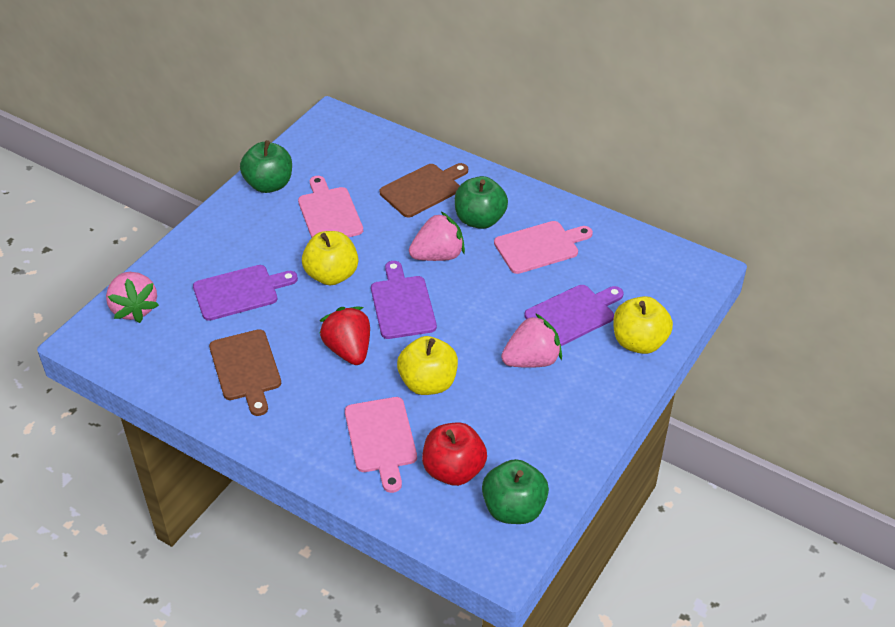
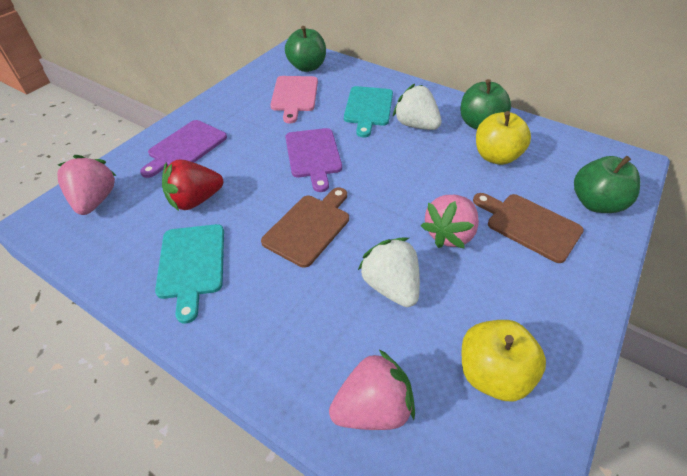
pink cutting board: [298,176,363,238] [345,397,417,493] [494,221,593,274] = 3 -> [270,76,318,123] = 1
purple cutting board: [193,265,298,321] [371,261,437,339] [525,285,624,346] = 3 -> [140,120,227,178] [285,128,342,192] = 2
red apple: [422,422,487,486] = 1 -> none = 0
turquoise cutting board: none = 0 -> [155,224,224,324] [344,86,393,138] = 2
white strawberry: none = 0 -> [358,237,420,307] [393,84,441,130] = 2
yellow apple: [302,231,358,285] [397,336,458,395] [613,296,673,354] = 3 -> [462,320,546,402] [476,111,531,165] = 2

